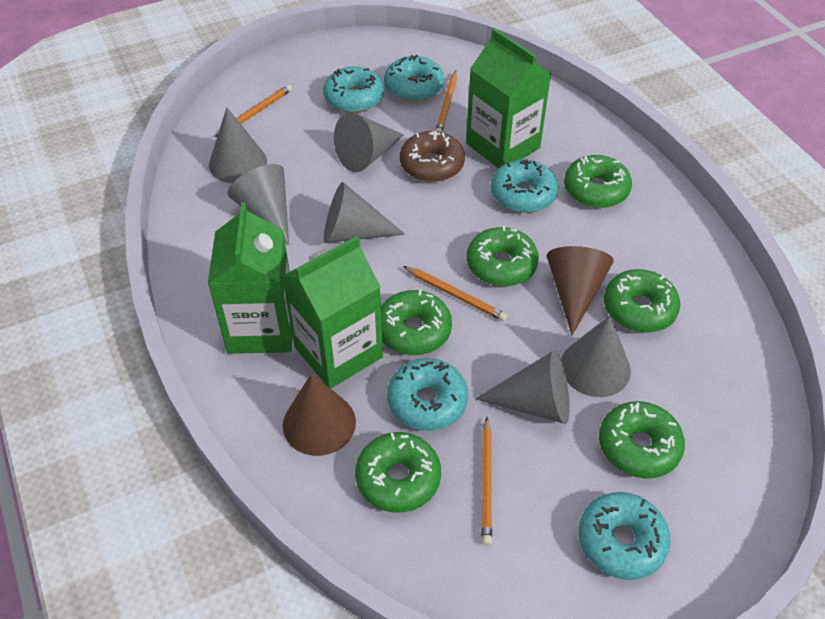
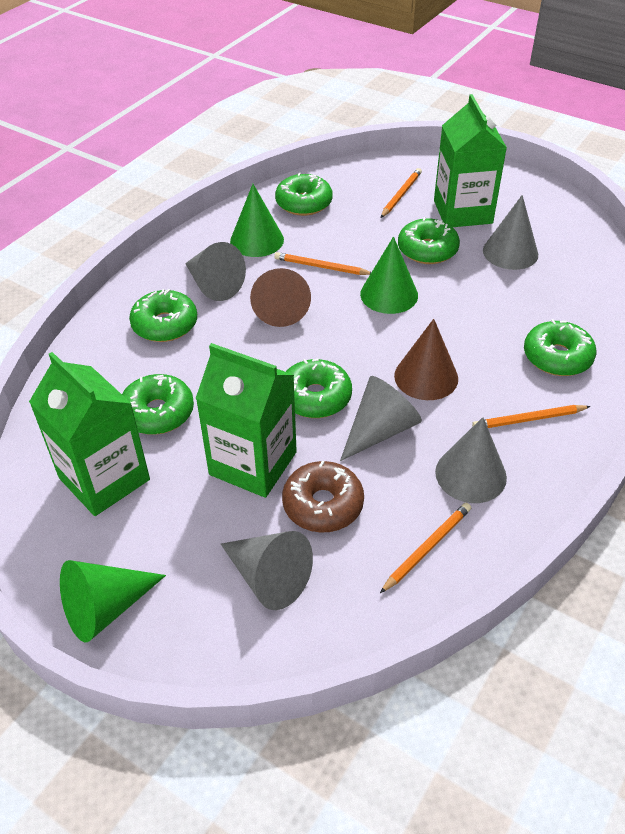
green cone: none = 0 -> [60,560,166,642] [230,184,284,257] [360,237,418,314] = 3
grey cone: [209,107,267,183] [228,164,289,245] [324,182,405,243] [334,112,404,172] [475,350,570,424] [561,315,631,397] = 6 -> [185,242,246,301] [221,531,313,610] [340,376,422,461] [435,417,507,503] [483,195,538,270] = 5
turquoise donut: [323,66,384,113] [384,55,444,102] [387,358,468,431] [491,159,558,213] [578,492,671,580] = 5 -> none = 0

